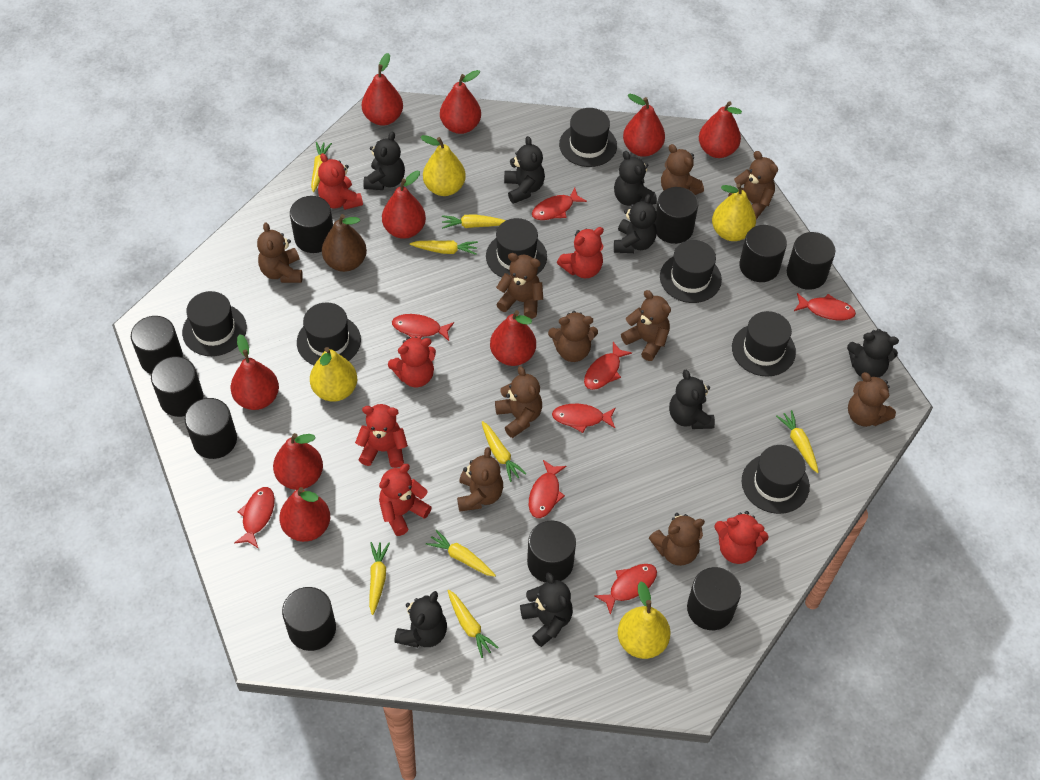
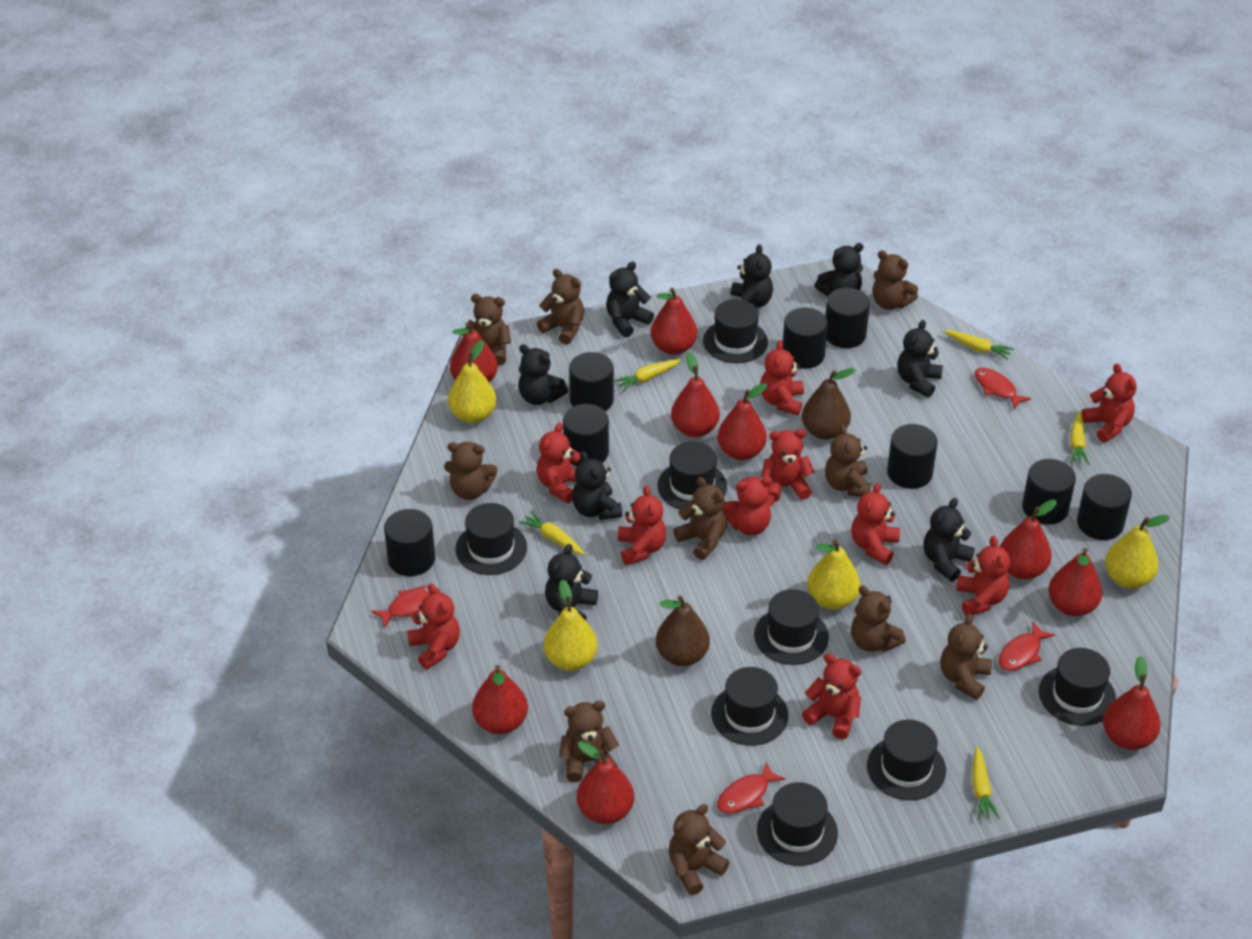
black cylinder: [131,316,183,374] [151,356,203,417] [185,398,237,459] [282,587,336,651] [290,196,333,253] [527,521,576,582] [654,187,698,244] [687,567,741,630] [739,225,787,282] [787,232,835,290] = 10 -> [384,509,435,576] [563,404,609,467] [569,352,614,411] [783,307,828,369] [825,288,870,348] [887,424,938,489] [1022,459,1076,525] [1077,474,1132,540] = 8
black hat: [182,291,247,356] [297,302,361,365] [486,218,547,278] [559,108,617,167] [660,240,722,303] [732,311,796,377] [742,445,810,514] = 7 -> [455,503,527,575] [657,442,727,510] [703,299,768,363] [711,667,788,746] [754,589,829,665] [757,782,838,866] [867,720,946,800] [1039,648,1116,726] = 8
brown pear: [322,214,367,272] = 1 -> [656,596,710,666] [802,368,855,440] = 2
red fish: [234,487,275,549] [392,314,454,341] [529,460,566,518] [532,188,587,220] [552,404,615,433] [584,342,632,390] [594,564,657,615] [794,293,856,320] = 8 -> [371,586,440,628] [717,762,786,813] [975,368,1031,410] [998,622,1055,671] = 4
red teddy bear: [318,153,363,210] [355,404,408,468] [379,464,432,536] [388,337,436,387] [557,227,604,278] [714,511,769,564] = 6 -> [407,583,460,669] [537,422,580,503] [618,485,666,565] [722,477,775,536] [760,340,804,416] [761,429,815,502] [802,654,861,739] [851,483,900,565] [957,536,1010,616] [1082,364,1137,442] = 10
yellow carrot: [311,142,332,192] [369,542,390,615] [410,240,478,255] [426,530,496,577] [442,214,506,229] [447,590,499,658] [482,421,527,482] [776,410,819,473] = 8 -> [519,511,585,555] [614,359,681,391] [944,330,1014,360] [972,747,1000,819] [1070,411,1089,465] = 5

